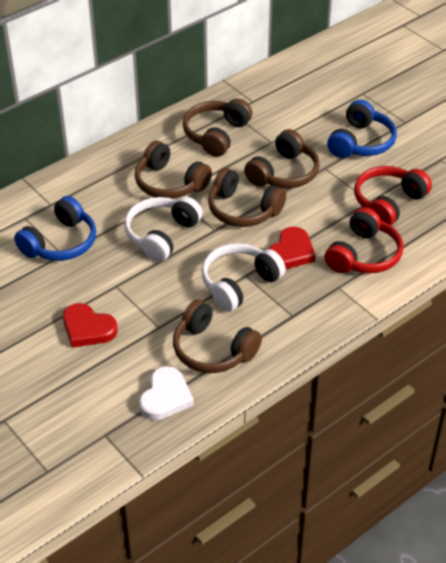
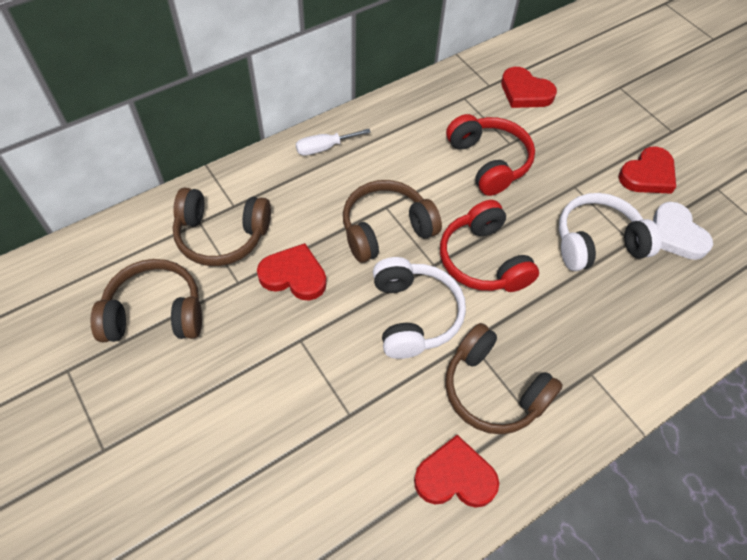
blue headphones: [14,196,96,261] [327,100,397,158] = 2 -> none = 0
brown headphones: [135,141,212,199] [173,300,262,373] [183,99,252,157] [208,168,286,227] [244,129,320,188] = 5 -> [91,259,202,342] [173,188,271,266] [343,180,442,263] [445,323,563,434] = 4
red heart: [63,303,117,348] [269,227,316,269] = 2 -> [257,243,327,301] [414,435,499,508] [501,67,557,108] [619,147,676,194] = 4
white screwdriver: none = 0 -> [296,129,371,156] = 1

